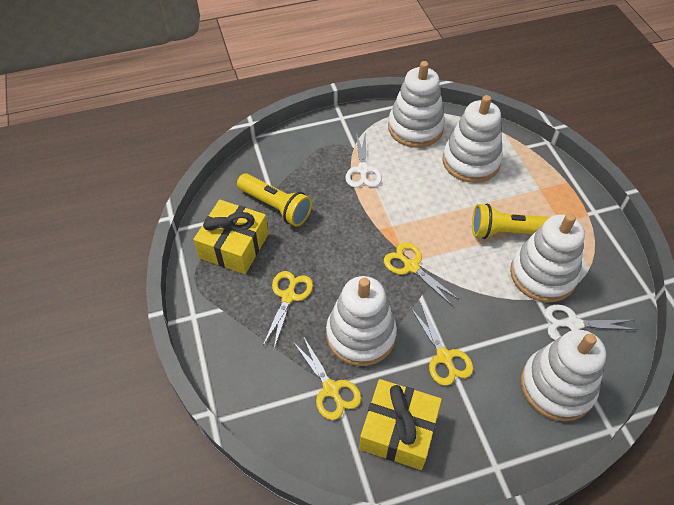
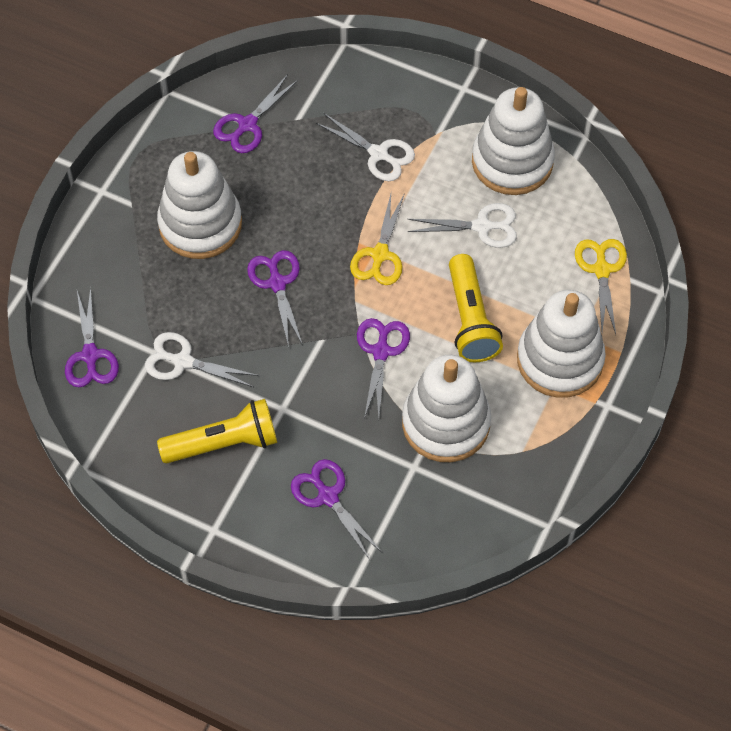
purple scissors: none = 0 -> [65,287,119,387] [213,74,298,153] [247,250,303,347] [291,459,382,560] [357,318,410,418] = 5
white scissors: [345,131,382,188] [544,305,638,340] = 2 -> [145,332,259,387] [316,113,415,181] [408,203,517,248] = 3
white stacking toy: [326,276,397,366] [388,61,445,148] [443,95,503,183] [510,213,585,302] [521,330,606,421] = 5 -> [157,151,242,259] [402,355,491,462] [472,87,555,195] [517,290,606,398] = 4
yellow gift: [193,200,269,274] [359,379,442,470] = 2 -> none = 0
yellow scissors: [263,271,313,348] [293,336,361,420] [384,242,460,305] [411,304,473,386] = 4 -> [350,193,405,285] [575,239,627,334] = 2

